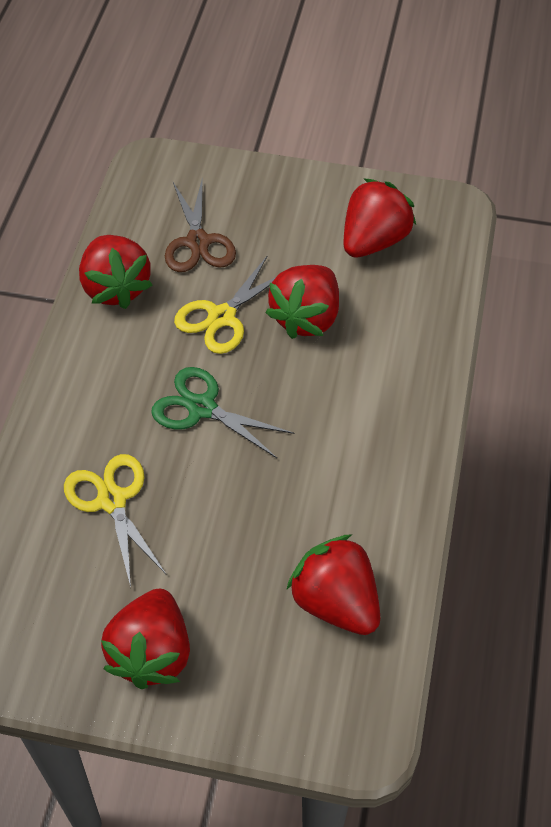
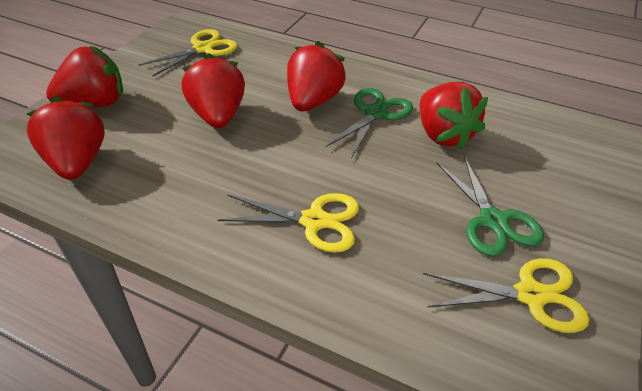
brown scissors: [165,177,236,272] = 1 -> none = 0
green scissors: [151,367,294,458] = 1 -> [325,88,413,159] [437,156,544,256] = 2
yellow scissors: [64,454,167,587] [174,255,276,354] = 2 -> [139,29,238,77] [218,193,359,253] [423,258,590,333] = 3

